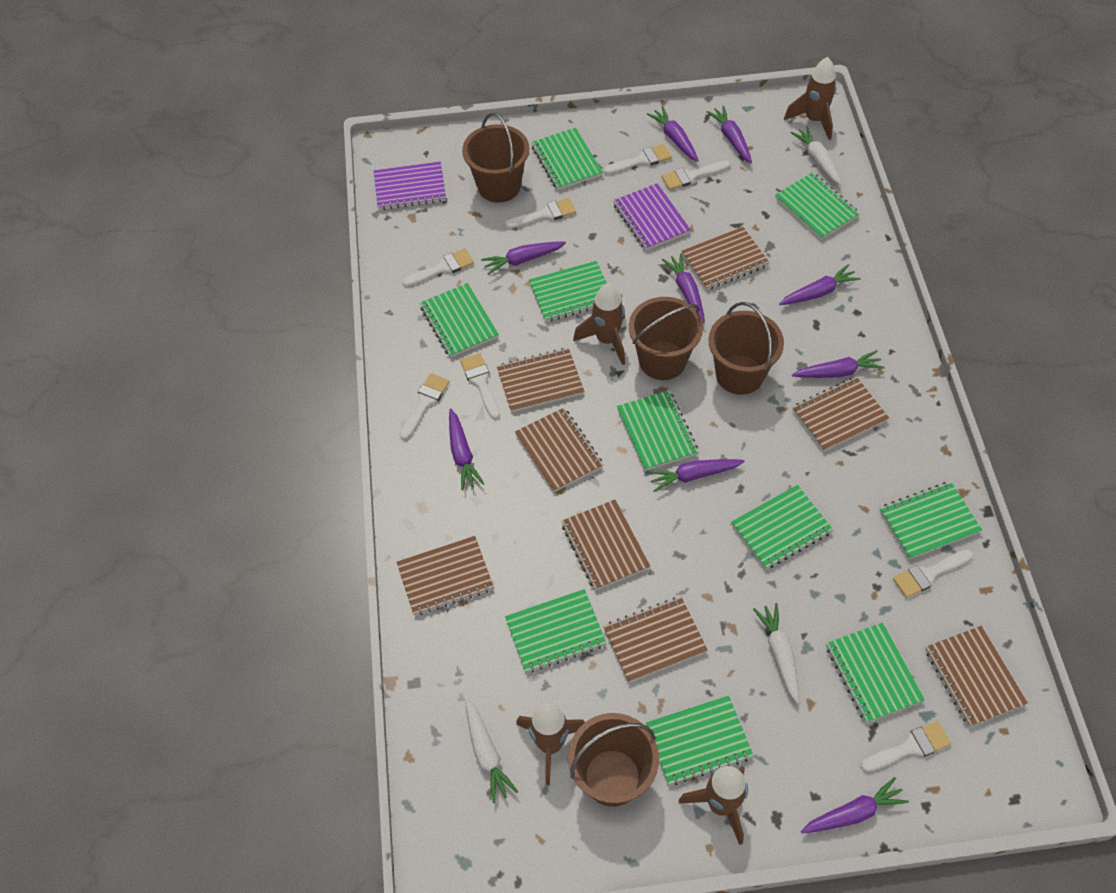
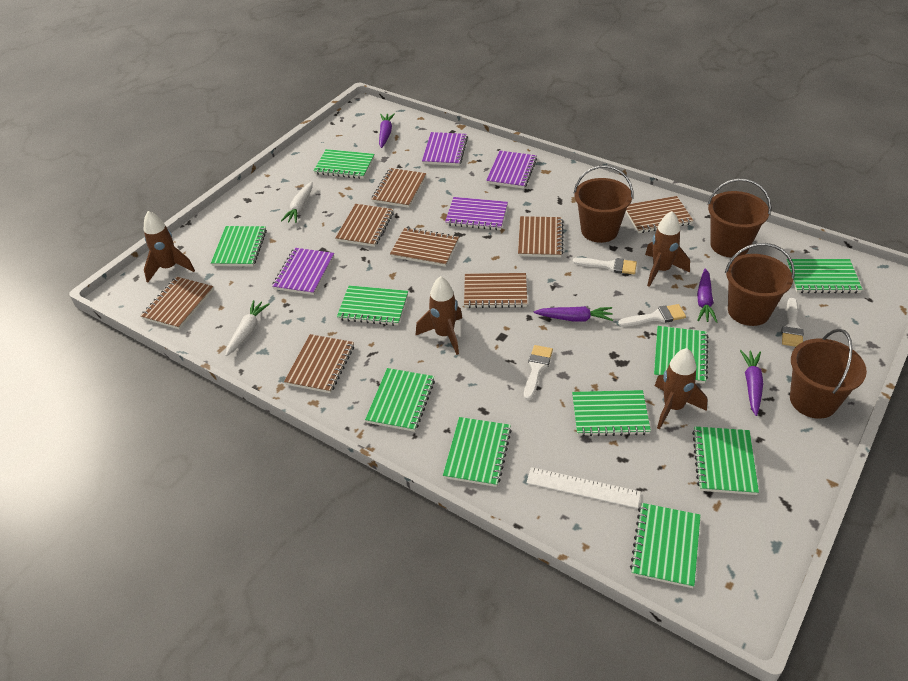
purple carrot: [449,408,485,490] [481,242,566,275] [647,107,699,162] [648,459,745,492] [662,253,705,323] [706,106,752,163] [779,264,861,305] [792,350,885,378] [801,777,909,833] = 9 -> [379,114,395,148] [534,306,613,322] [697,268,717,323] [740,350,763,416] = 4
purple notebook: [374,162,446,210] [613,183,691,250] = 2 -> [272,248,334,295] [422,132,468,166] [445,197,508,230] [486,151,537,189] = 4
white brush: [399,373,450,440] [402,248,474,287] [460,353,500,419] [505,198,576,229] [603,144,672,174] [661,161,730,190] [861,721,951,772] [893,549,973,598] = 8 -> [524,345,553,400] [573,257,637,274] [618,304,686,327] [782,298,804,347] = 4
white carrot: [465,698,518,803] [753,603,799,704] [791,126,841,185] = 3 -> [225,300,270,356] [281,181,313,223] = 2
white ruler: none = 0 -> [527,467,641,509] = 1

